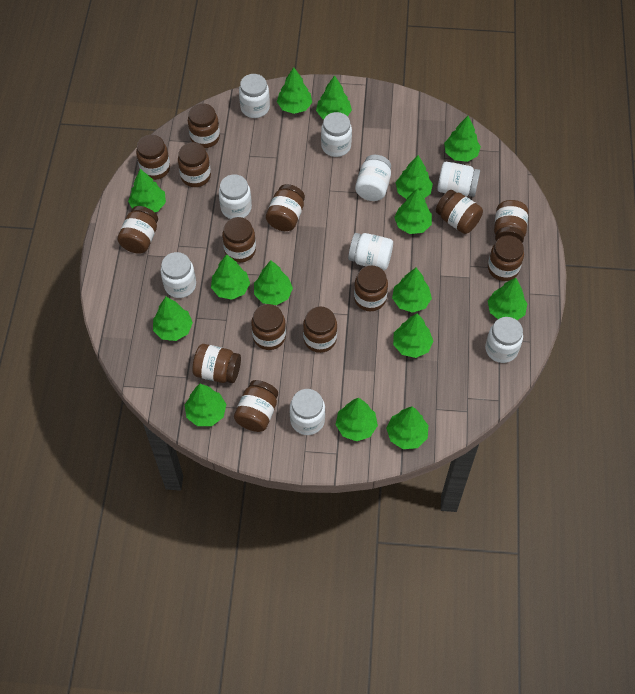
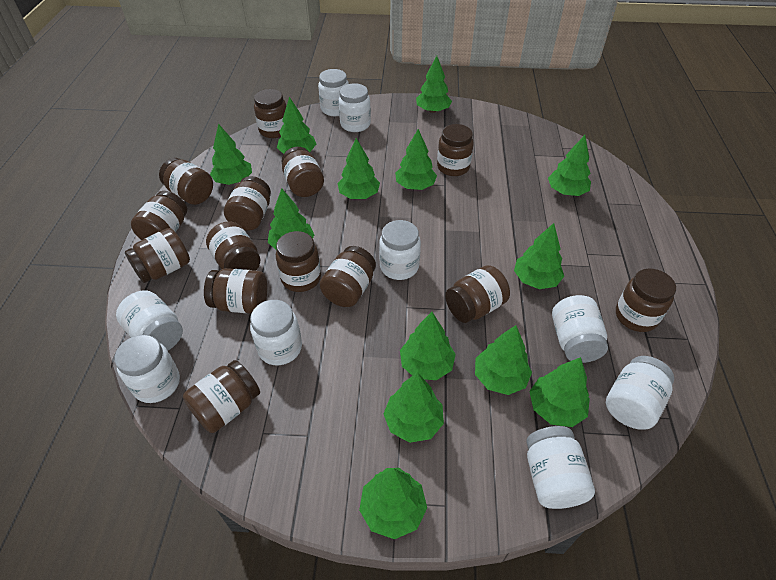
green tree: [128,169,166,212] [153,297,193,341] [185,384,226,426] [211,254,250,300] [254,260,293,305] [277,67,312,114] [316,75,352,119] [335,398,378,441] [386,407,428,449] [392,268,432,313] [393,313,433,358] [394,188,432,234] [395,155,433,199] [444,116,481,162] [488,278,527,320] = 15 -> [210,123,252,185] [268,188,314,250] [277,97,316,154] [338,138,380,199] [359,468,427,539] [384,372,444,443] [395,129,437,190] [400,312,456,380] [416,56,452,113] [475,325,532,395] [514,223,564,289] [529,357,590,427] [548,135,591,196] = 13

